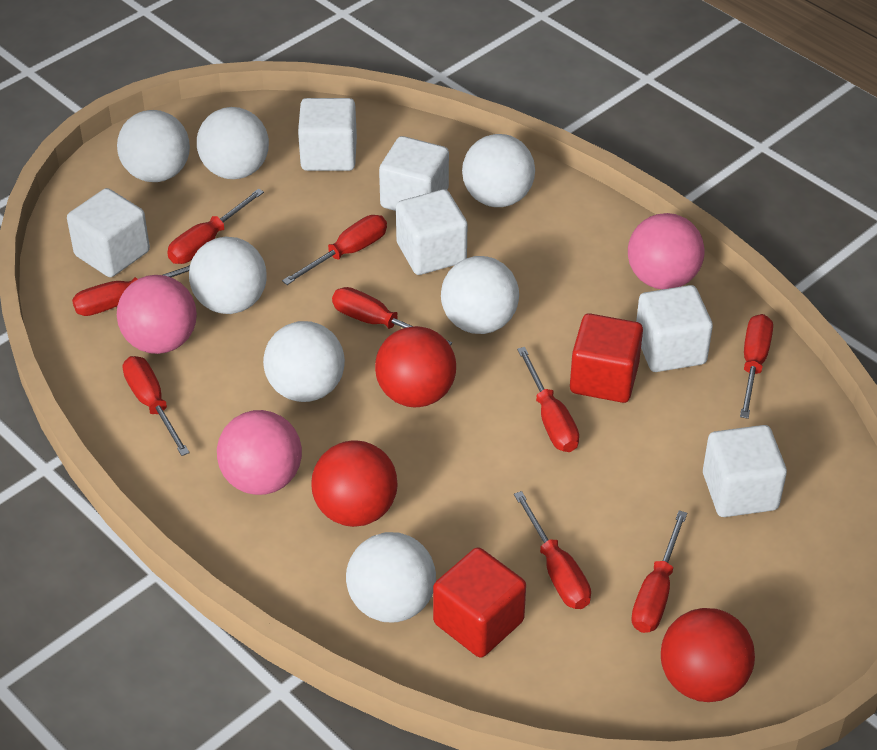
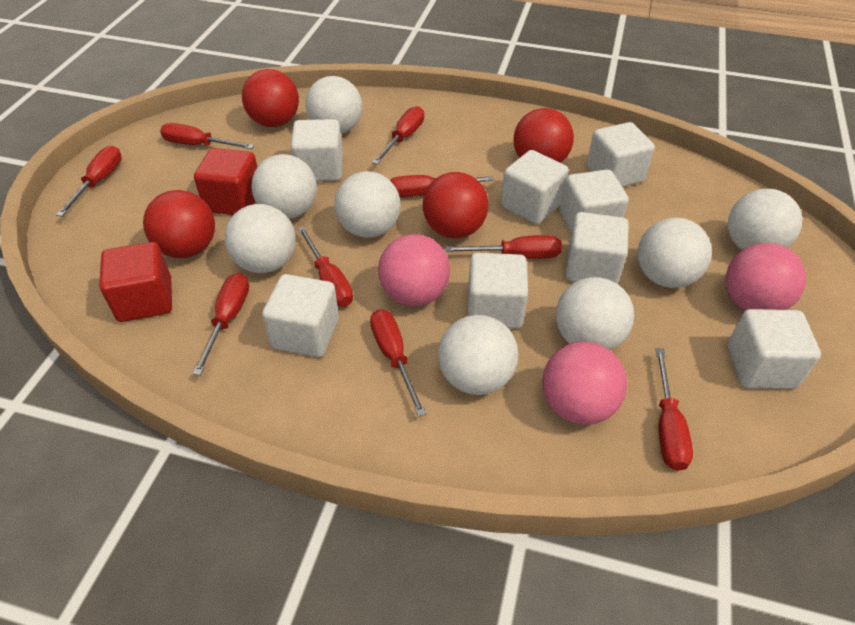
red ball: [311,441,398,527] [375,326,456,408] [661,608,755,702] = 3 -> [143,190,215,258] [242,69,299,127] [423,172,488,238] [514,108,574,163] = 4
white ball: [117,110,190,182] [189,237,267,314] [197,107,269,179] [263,321,345,402] [346,532,436,622] [441,256,519,334] [462,134,535,207] = 7 -> [225,204,296,273] [251,154,317,219] [305,76,362,134] [335,171,400,238] [438,315,519,395] [556,277,634,350] [637,217,712,288] [728,189,802,250] = 8
white cube: [67,188,150,277] [298,98,357,171] [379,136,449,211] [396,189,467,275] [636,285,713,372] [703,425,787,517] = 6 -> [262,274,339,357] [291,119,343,181] [468,253,528,329] [501,150,569,224] [560,169,629,232] [565,212,629,284] [587,122,655,187] [728,309,821,389] = 8

